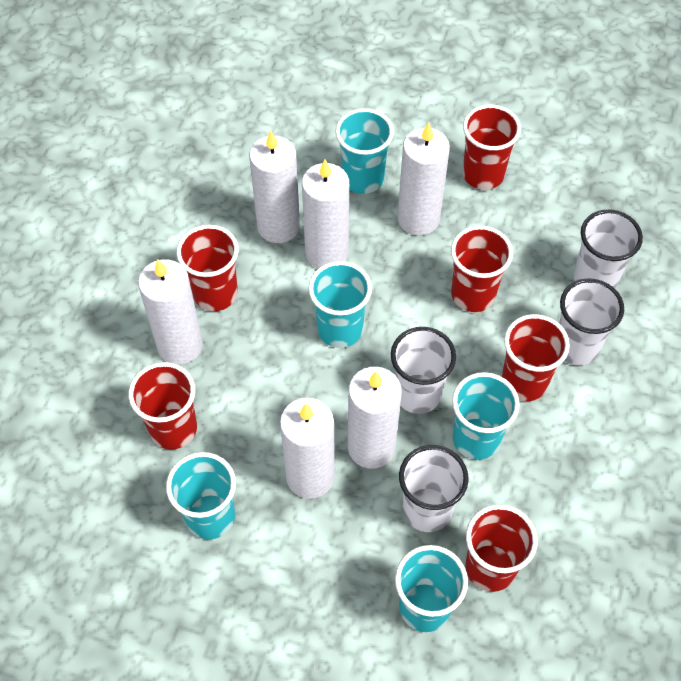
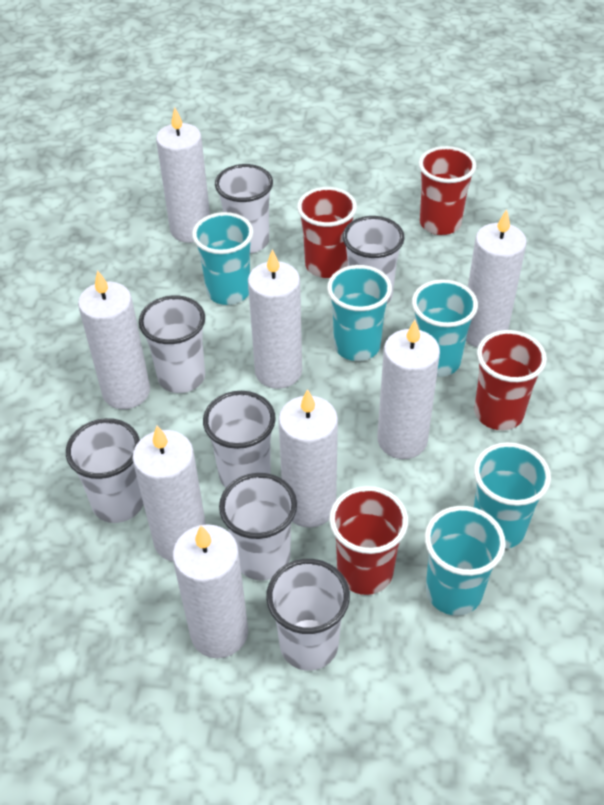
red cup: [129,362,197,450] [177,225,239,311] [451,226,513,312] [463,104,521,190] [465,504,538,592] [502,314,570,401] = 6 -> [297,187,357,278] [329,486,408,595] [419,146,477,235] [474,330,547,430] = 4
white candle: [138,259,203,365] [249,131,300,243] [280,398,335,499] [302,159,349,269] [348,367,402,469] [397,123,450,236] = 6 -> [78,270,150,409] [132,426,206,562] [156,107,210,243] [173,524,248,658] [248,249,302,389] [278,389,338,528] [377,320,440,459] [466,209,527,348] = 8
white cup: [391,327,456,414] [399,445,469,532] [559,278,624,366] [574,210,643,288] = 4 -> [66,418,144,523] [139,295,205,393] [203,391,276,488] [215,164,273,254] [219,473,297,581] [266,559,350,671] [343,216,405,305] = 7

